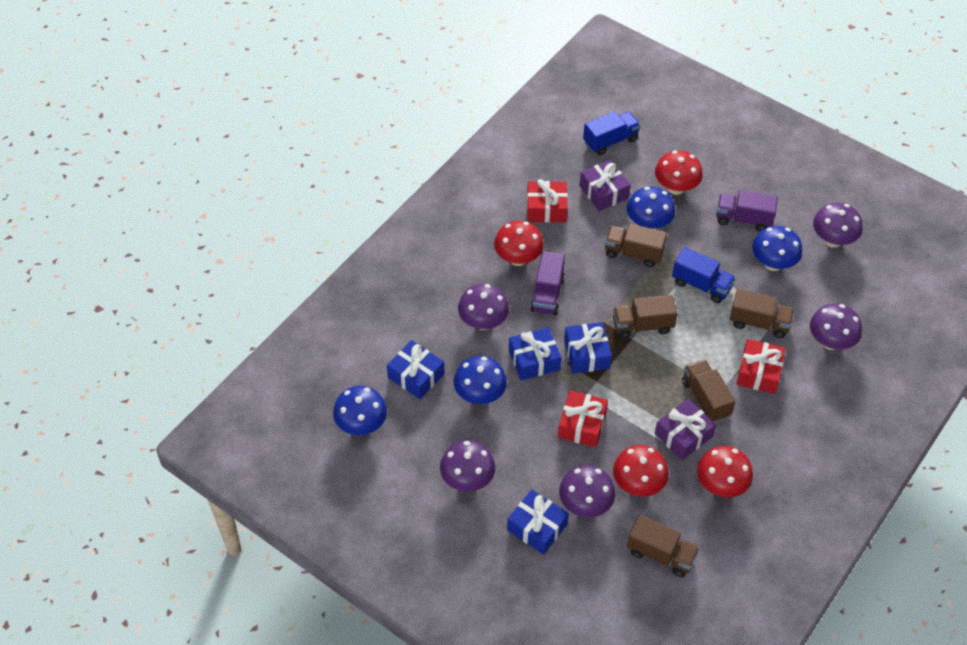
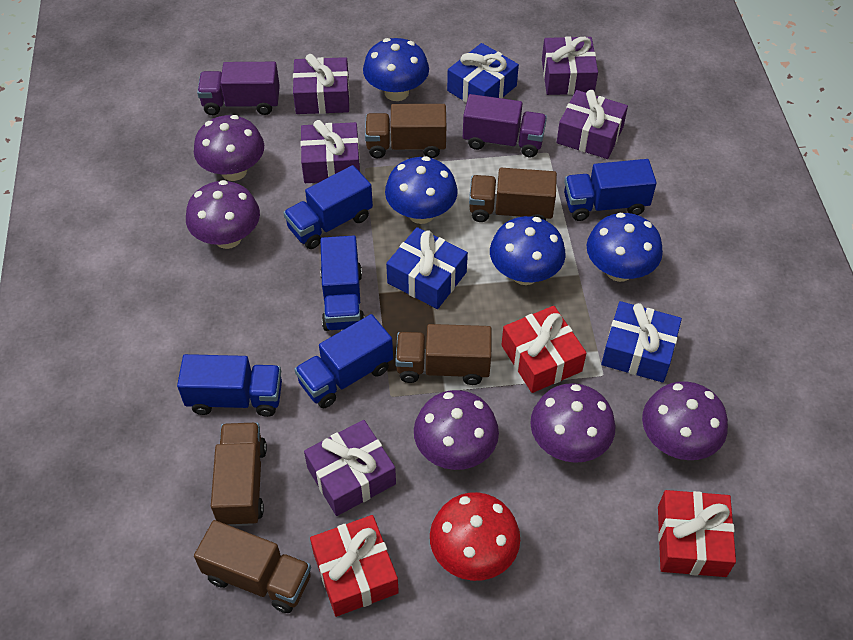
blue gift: [387,340,444,399] [507,490,569,554] [509,327,561,380] [564,322,612,374] = 4 -> [386,227,468,309] [447,43,519,103] [601,301,682,383] = 3
blue truck: [583,111,640,155] [672,247,736,303] = 2 -> [177,354,282,417] [283,165,373,249] [294,314,393,408] [320,236,365,331] [564,159,657,221] = 5
purple gift: [579,160,631,211] [655,399,716,460] = 2 -> [293,54,350,114] [300,120,360,183] [304,420,396,516] [542,36,598,95] [557,90,628,159] = 5
red mushroom: [494,221,544,266] [613,445,669,497] [655,151,703,195] [697,446,753,497] = 4 -> [430,492,520,581] = 1

